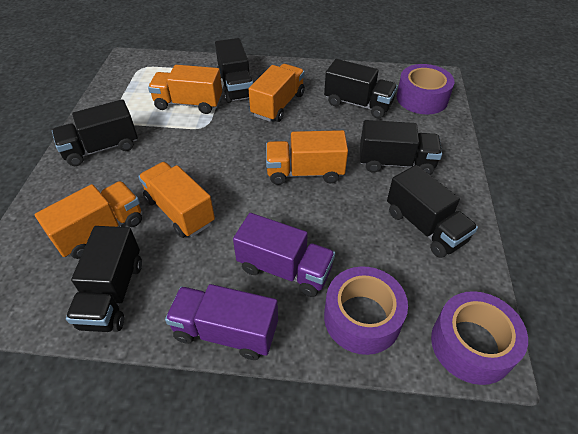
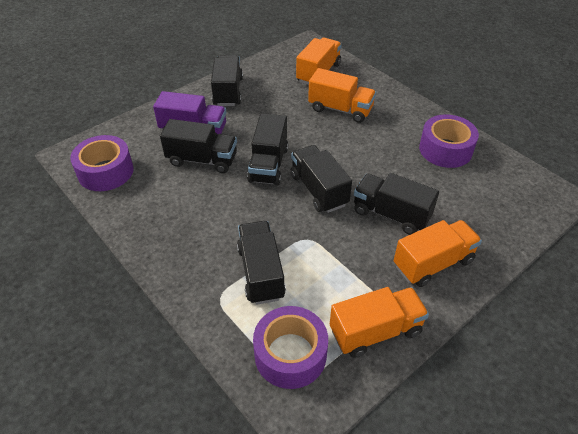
orange truck: [35,181,142,259] [138,162,215,238] [148,65,222,114] [249,64,305,122] [266,130,348,185] = 5 -> [296,37,342,85] [308,68,376,123] [330,287,429,358] [394,220,482,287] = 4
purple truck: [165,284,278,360] [233,213,335,297] = 2 -> [153,91,226,135] = 1

